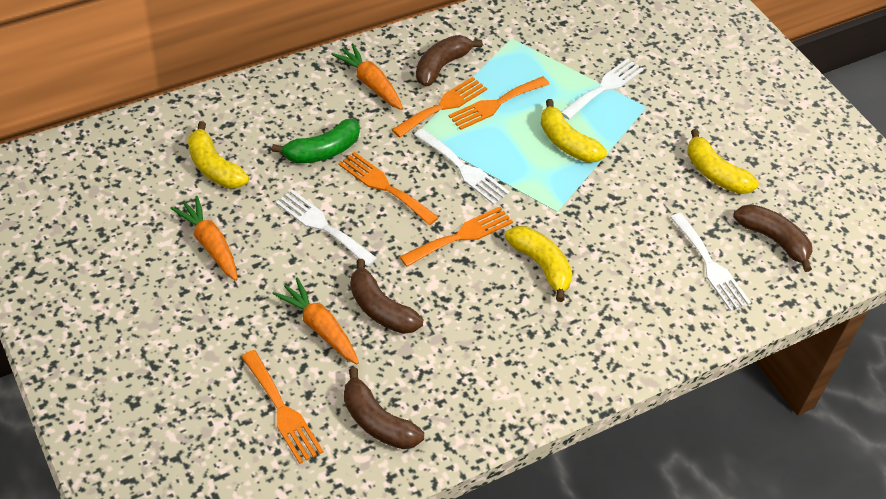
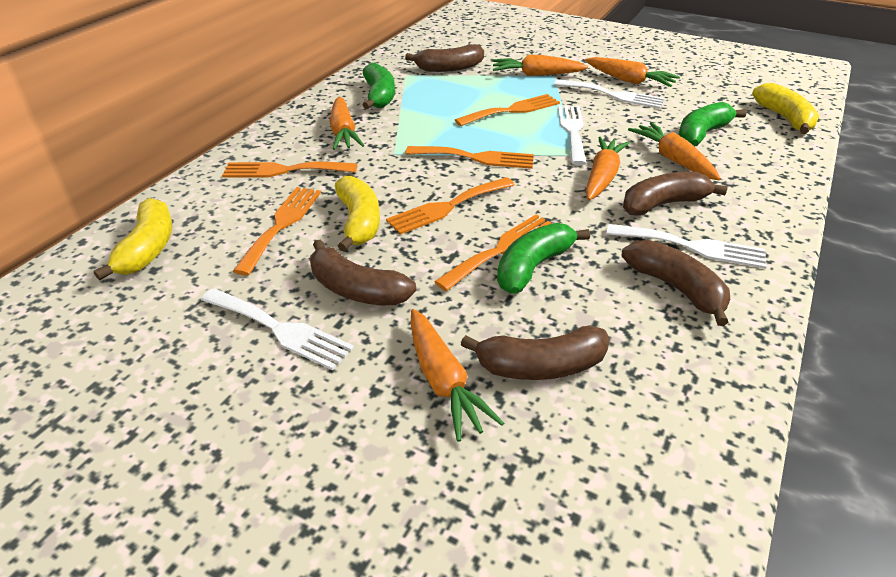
brown banana: [344,367,424,449] [350,259,423,334] [416,35,483,87] [733,204,813,272] = 4 -> [310,239,416,306] [405,44,484,72] [461,326,610,380] [622,240,730,326] [623,172,727,216] = 5
green banana: [272,119,360,163] = 1 -> [363,63,395,109] [497,223,590,294] [678,102,746,147] = 3
orange carrot: [170,196,237,281] [272,277,359,364] [331,43,403,110] = 3 -> [329,97,364,150] [411,309,504,442] [492,55,588,76] [585,57,680,87] [586,137,630,200] [628,122,721,180] = 6
orange fork: [241,350,323,464] [339,152,439,225] [392,77,487,137] [400,206,513,267] [448,76,550,130] = 5 -> [222,162,357,178] [233,187,321,276] [386,177,515,235] [405,146,534,169] [434,215,551,291] [455,94,560,126] = 6
yellow banana: [188,121,249,189] [505,226,572,302] [540,99,607,163] [687,129,759,194] = 4 -> [94,198,172,280] [335,176,380,252] [752,83,819,134] = 3

